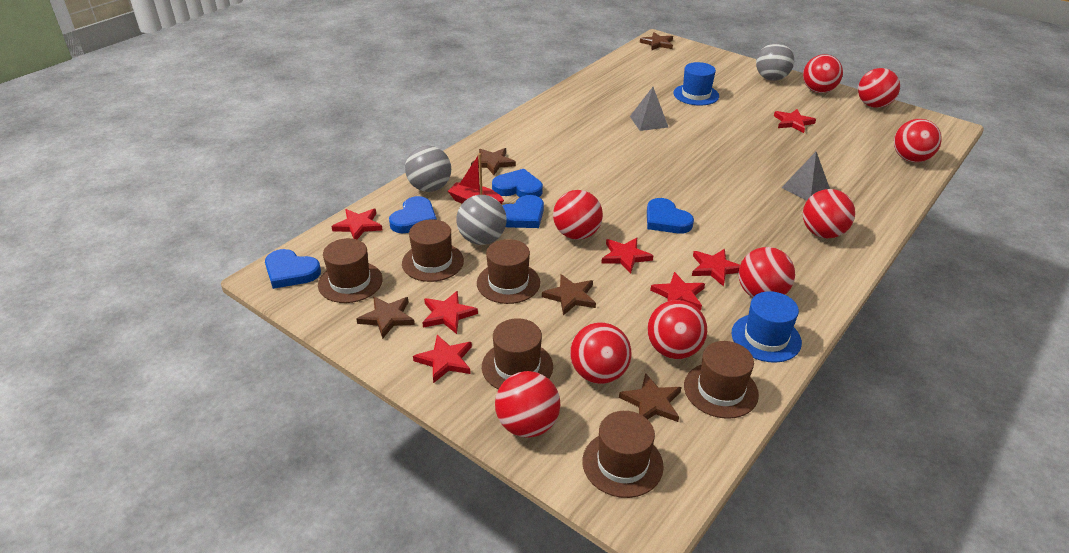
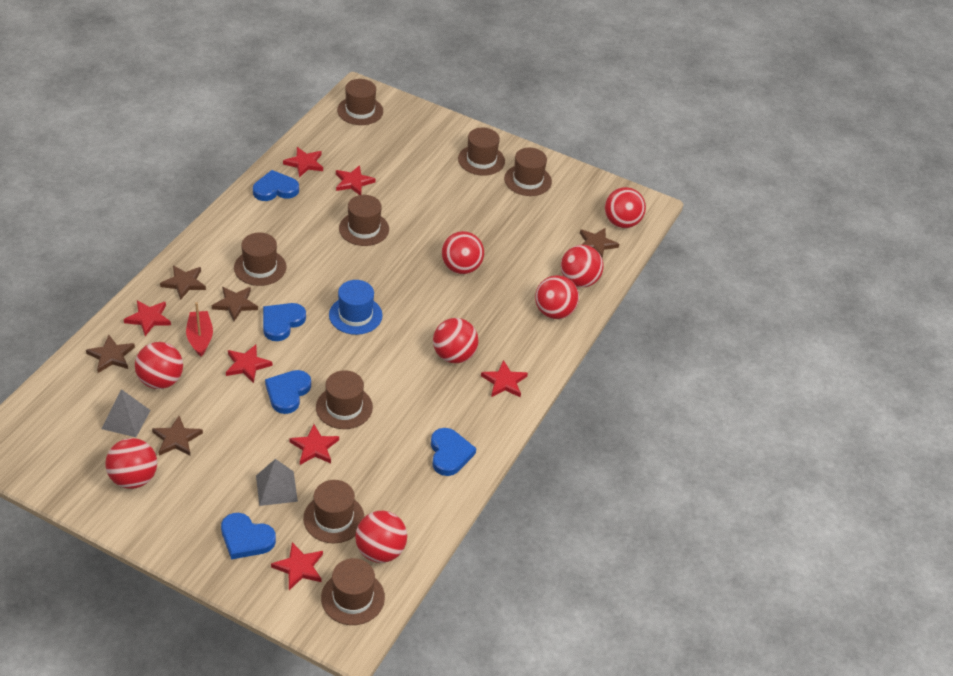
blue hat: [673,62,719,106] [732,291,802,363] = 2 -> [329,280,383,335] = 1
brown hat: [318,238,383,303] [402,219,464,282] [477,239,540,304] [482,318,553,389] [582,411,664,498] [684,341,759,419] = 6 -> [234,233,286,286] [303,480,364,543] [316,370,373,429] [321,558,385,625] [337,79,383,125] [339,195,389,246] [458,128,505,176] [504,148,552,196] = 8
grey ball: [405,146,451,192] [456,195,507,245] [756,43,794,81] = 3 -> none = 0
red ball: [495,371,560,438] [553,190,603,240] [570,322,631,384] [647,300,707,359] [738,247,795,297] [803,54,843,93] [803,189,855,238] [858,68,900,108] [894,119,942,162] = 9 -> [105,438,157,489] [135,342,183,389] [355,511,407,563] [433,318,479,363] [442,231,484,274] [535,275,579,319] [561,245,604,287] [605,187,646,228] = 8

